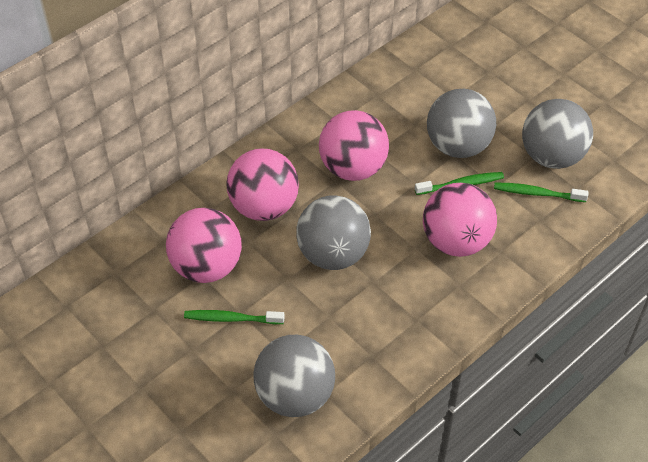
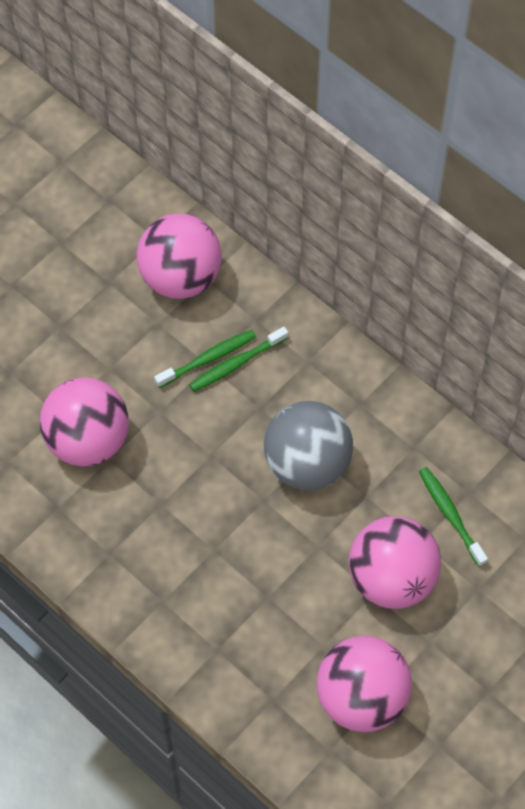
grey ball: [253,335,335,417] [296,195,371,270] [427,89,496,158] [522,99,593,169] = 4 -> [264,401,353,491] = 1

